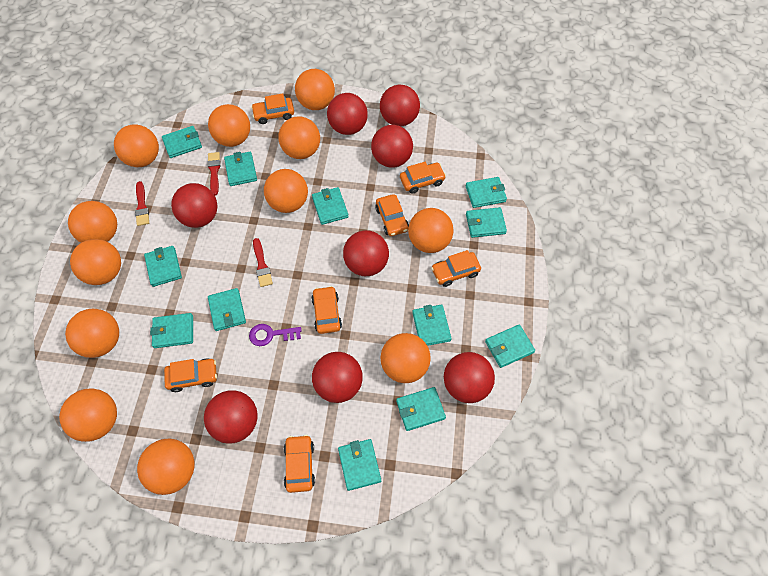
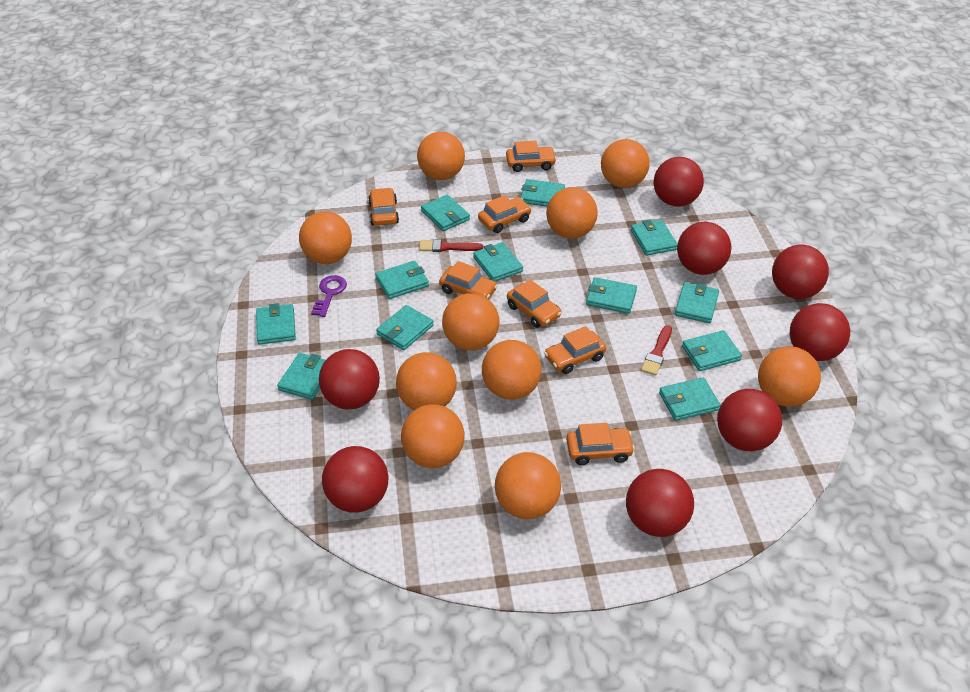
orange ball: [59,388,117,442] [65,309,119,358] [68,201,117,243] [70,239,121,285] [114,124,159,167] [137,438,194,495] [208,104,250,147] [264,169,308,213] [278,116,320,159] [295,69,335,110] [380,333,431,383] [408,208,454,253] = 12 -> [299,211,352,264] [396,352,457,410] [401,404,465,468] [417,132,465,180] [442,293,499,350] [482,340,542,400] [495,452,561,519] [546,187,598,239] [601,139,649,188] [758,346,821,406] = 10
red brush: [135,181,149,226] [207,152,220,196] [253,238,273,287] = 3 -> [419,239,483,252] [641,325,672,376] = 2

